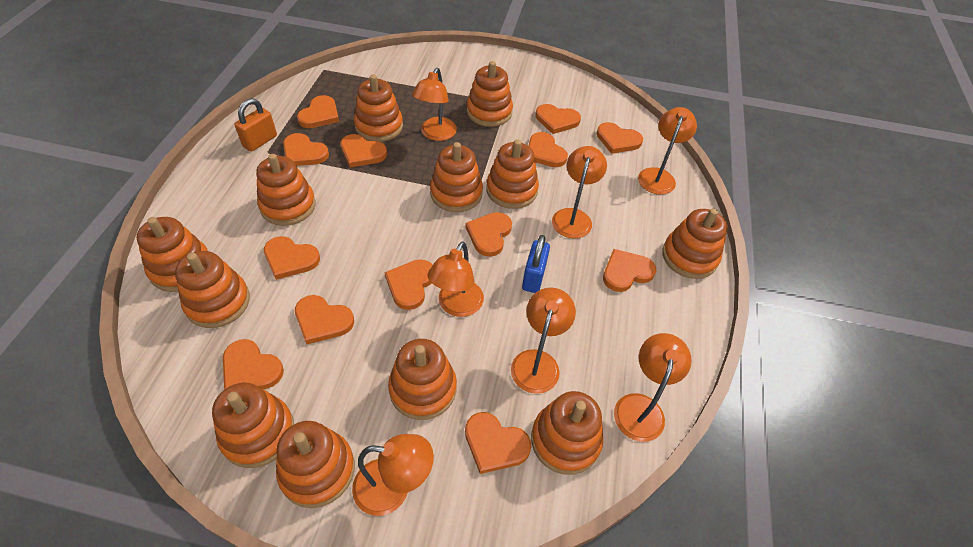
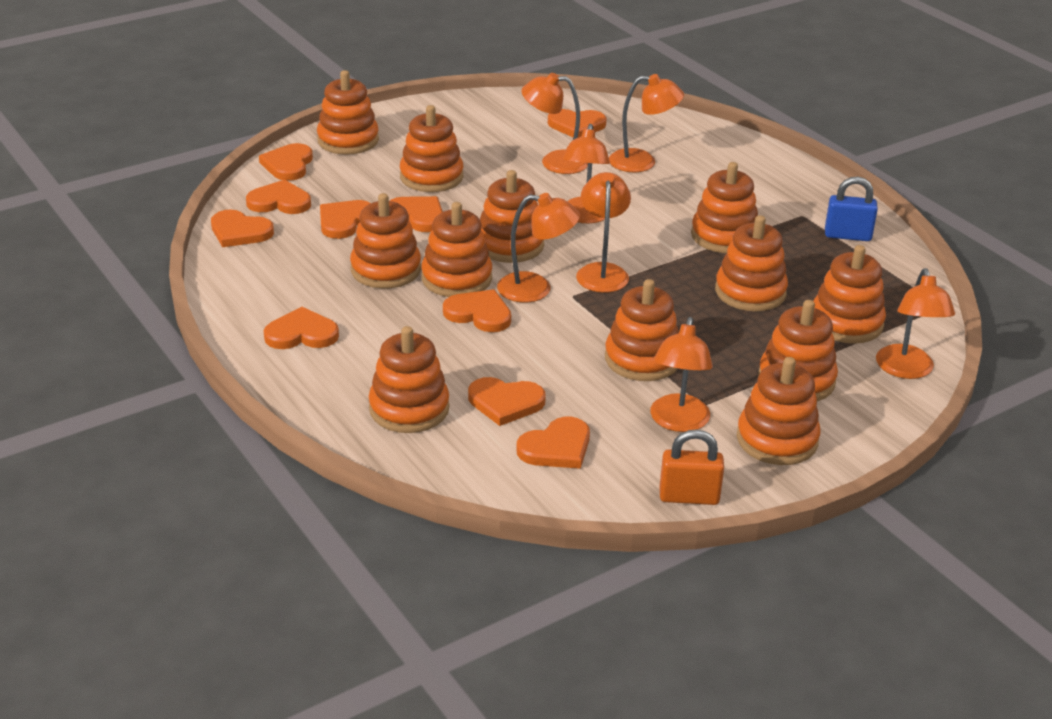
orange heart: [223,339,284,390] [264,236,320,280] [283,133,329,166] [295,295,354,345] [297,95,339,128] [340,134,387,168] [385,259,432,310] [465,212,512,257] [465,412,532,474] [529,132,568,167] [536,104,581,134] [597,122,643,154] [603,249,656,292] = 13 -> [211,209,274,247] [246,180,311,214] [259,143,313,181] [264,307,339,349] [320,200,370,239] [390,196,443,232] [443,289,511,332] [468,377,546,426] [517,417,590,469] [548,109,607,138] = 10

